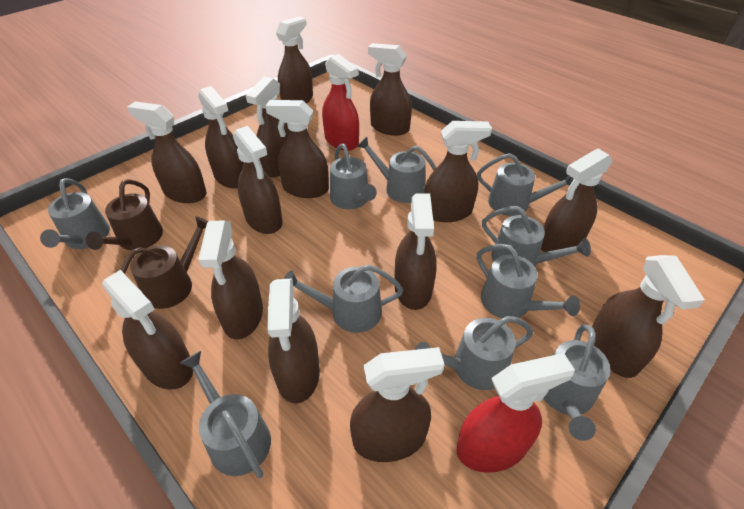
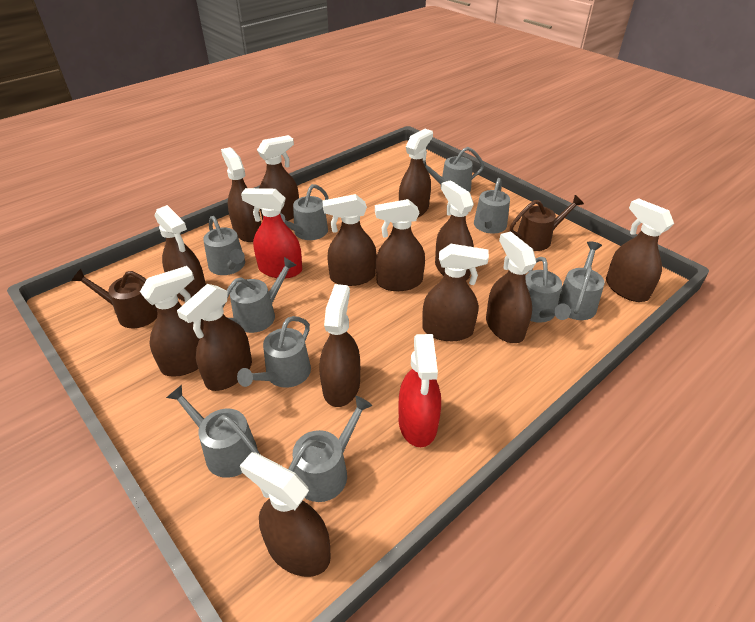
brown spray bottle: [102,270,193,390] [127,101,207,203] [198,86,243,188] [198,221,263,340] [233,126,283,234] [246,76,289,177] [265,100,329,198] [267,278,320,404] [276,16,313,104] [350,347,445,462] [368,43,412,136] [394,193,437,310] [424,121,492,222] [541,148,613,252] [592,255,705,378] = 15 -> [140,266,204,377] [154,205,206,302] [177,284,252,391] [221,147,261,242] [240,452,331,577] [257,135,299,221] [320,284,360,407] [322,194,376,286] [375,199,425,291] [399,129,433,217] [422,244,489,341] [435,180,474,280] [486,231,536,343] [606,198,674,302] = 14

